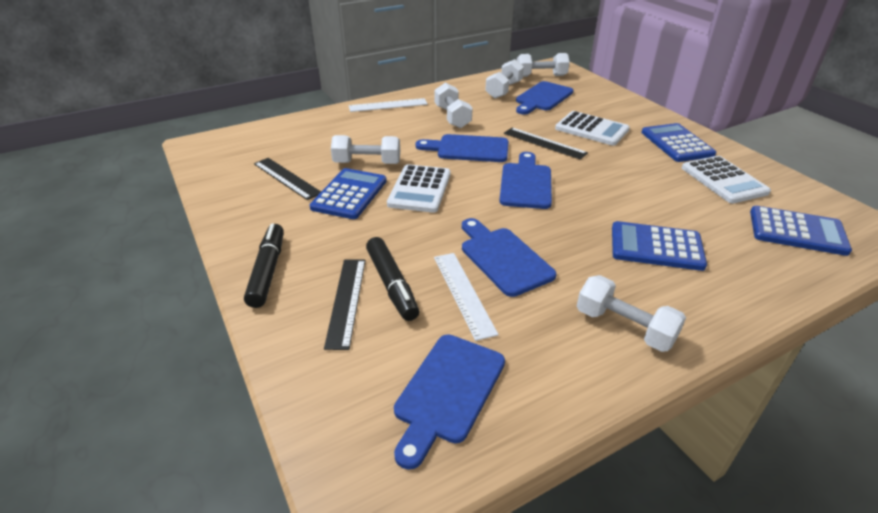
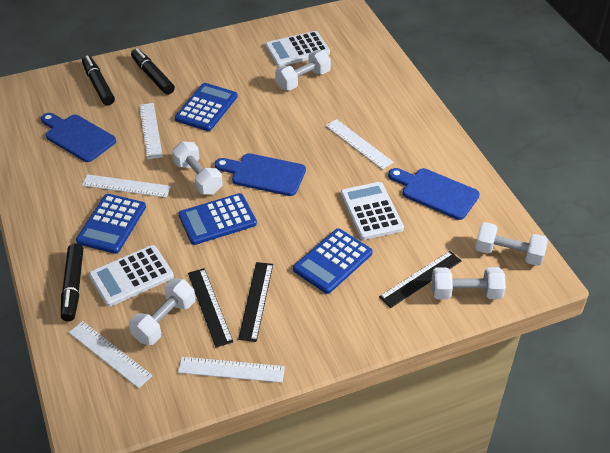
black marker: [244,223,284,308] [366,237,419,321] = 2 -> [61,243,83,321] [82,55,115,106] [131,48,175,95] = 3
blue cutting board: [394,334,505,470] [416,134,509,162] [462,218,556,297] [499,152,552,209] [516,81,573,115] = 5 -> [41,113,116,162] [215,153,306,196] [388,168,480,220] = 3
white ruler: [349,98,428,112] [434,253,499,341] = 2 -> [69,321,153,388] [82,174,171,198] [139,103,163,159] [178,357,285,383] [325,119,393,169] = 5

